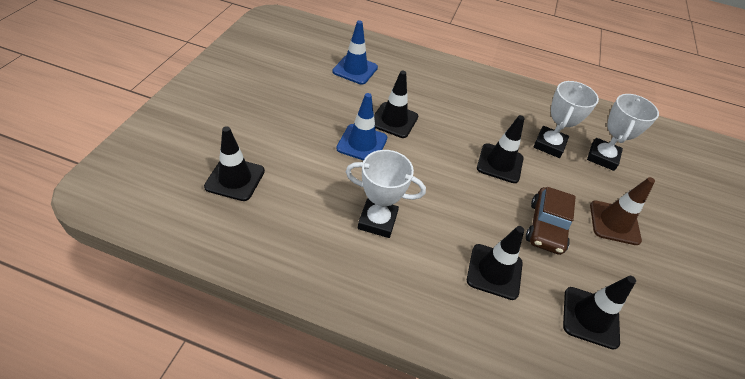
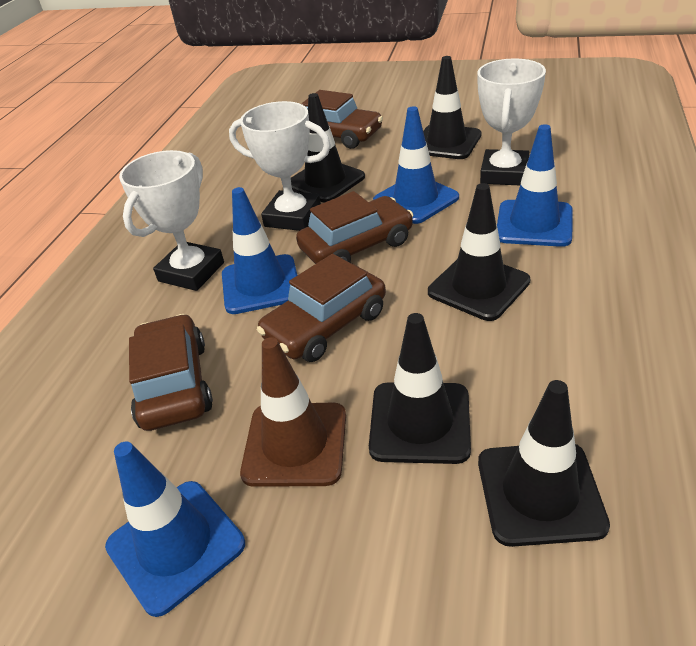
blue traffic cone: [332,20,378,85] [336,93,387,161] = 2 -> [105,442,245,617] [222,187,297,314] [373,106,459,224] [497,124,572,247] = 4
brown car: [526,187,576,255] = 1 -> [129,314,213,431] [257,254,386,362] [296,191,413,264] [302,90,383,149] = 4

